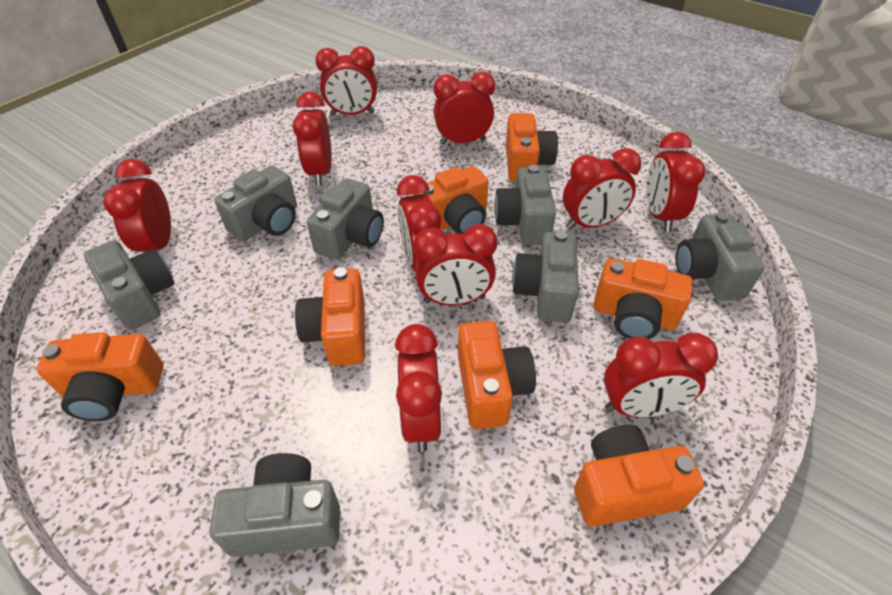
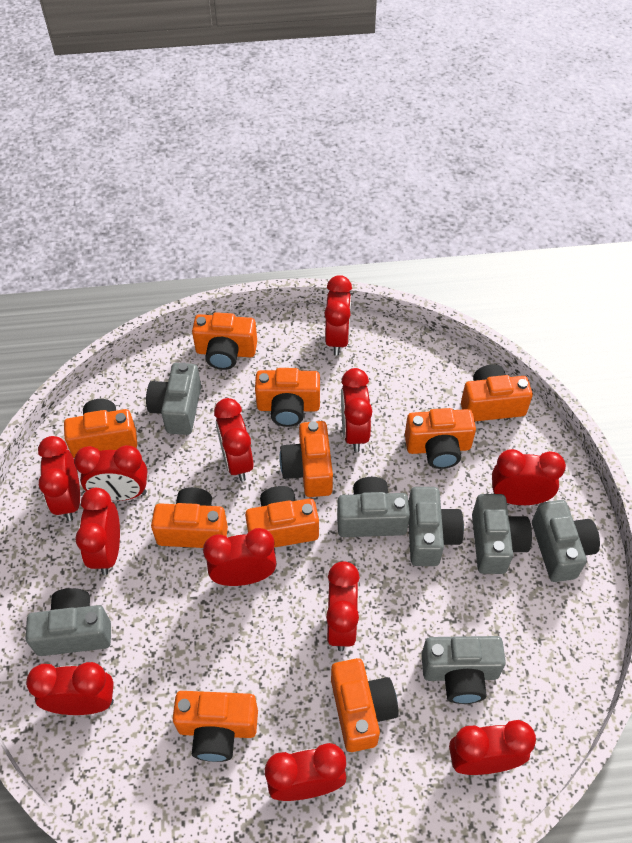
orange camera: [37,332,163,421] [295,267,365,366] [414,166,488,234] [458,321,536,429] [506,113,558,181] [574,425,704,527] [593,258,692,339] = 7 -> [64,399,137,458] [151,487,228,548] [172,691,258,762] [192,312,257,370] [245,486,319,548] [255,368,320,427] [279,421,333,497] [331,658,399,752] [405,408,476,469] [461,364,533,421] = 10
red clock: [103,159,171,252] [293,92,332,185] [315,46,377,116] [395,324,442,452] [397,175,441,270] [414,224,497,305] [434,72,495,144] [563,148,642,230] [604,333,718,417] [646,132,706,232] = 10 -> [26,662,114,715] [38,436,80,521] [74,445,147,501] [75,488,120,575] [203,528,276,586] [214,398,254,481] [265,743,347,801] [325,275,352,356] [326,562,360,651] [341,368,372,452] [449,720,536,775] [492,449,566,505] = 12

